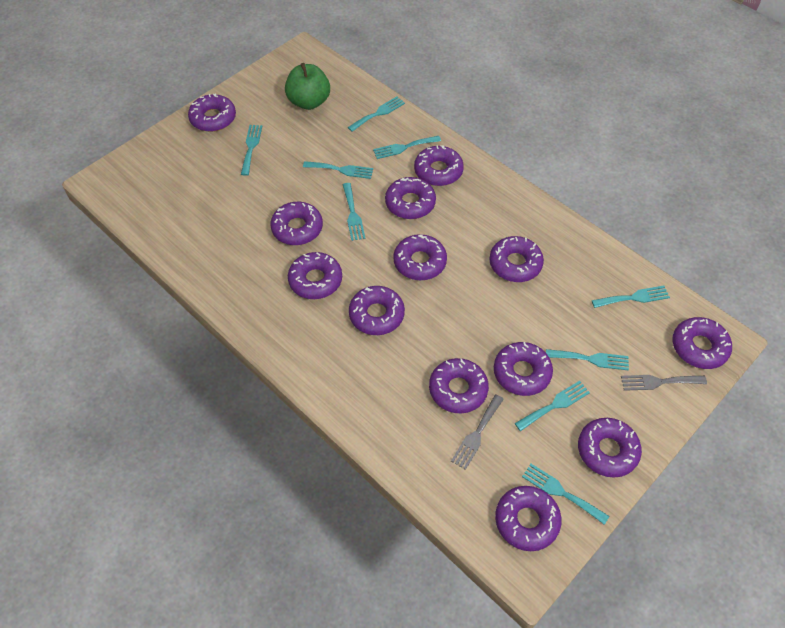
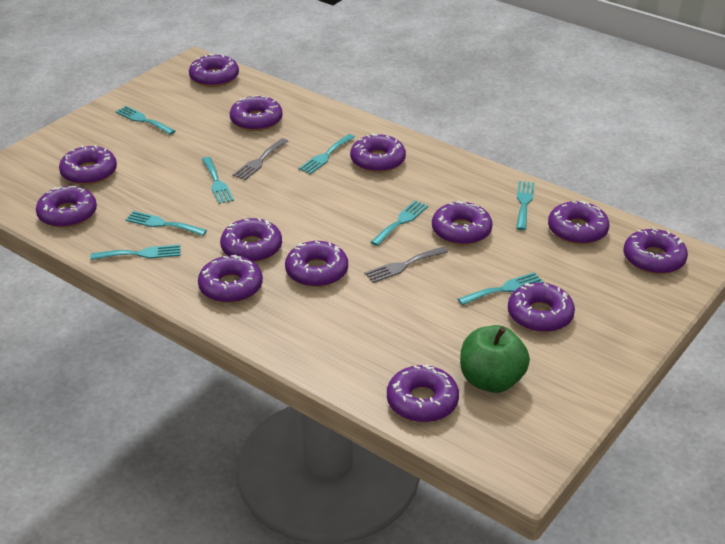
turquoise fork: [241,125,262,176] [303,161,373,179] [342,183,365,241] [348,96,405,132] [373,136,441,159] [515,381,590,431] [522,464,609,525] [546,349,629,370] [592,286,670,308] = 9 -> [91,245,181,260] [115,106,175,135] [125,211,207,236] [202,157,234,204] [299,134,355,174] [371,200,428,246] [458,272,544,305] [516,181,534,230] = 8

